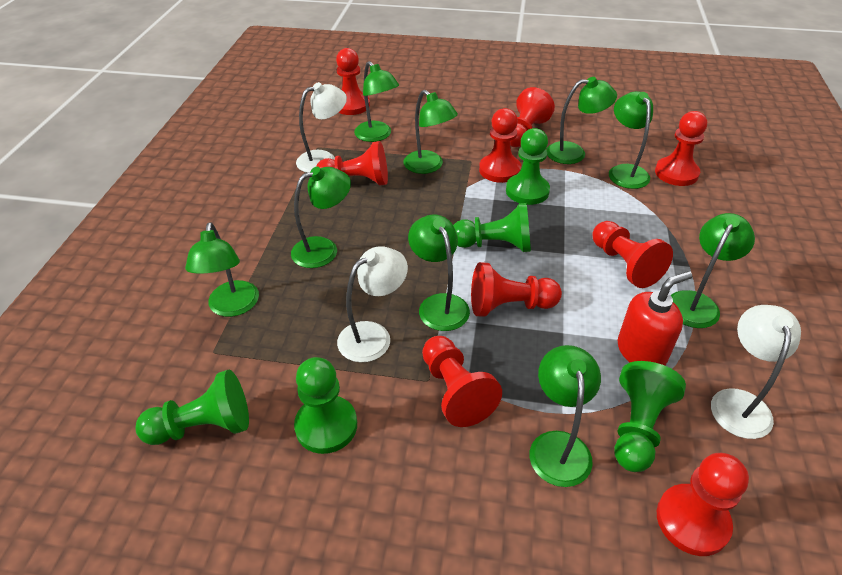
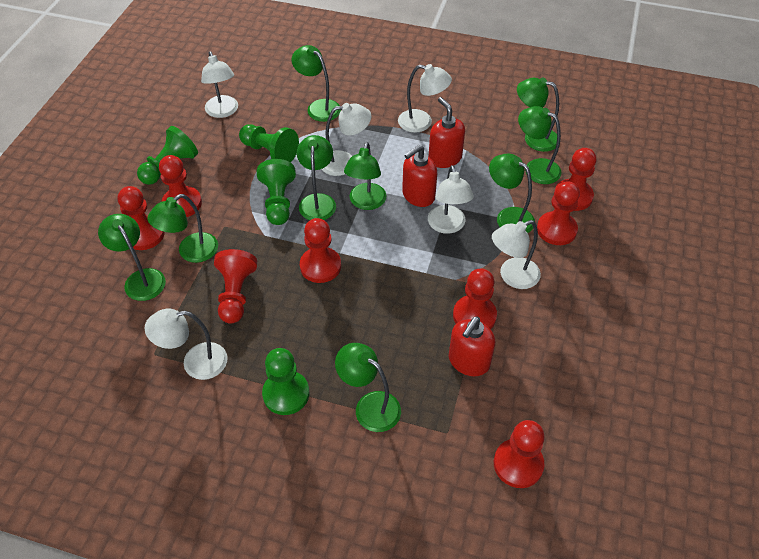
green pawn: [135,370,249,445] [294,357,357,454] [453,203,531,252] [506,128,550,205] [614,361,686,472] = 5 -> [137,126,198,185] [239,124,299,163] [257,159,296,225] [262,348,309,415] = 4
red pawn: [316,141,388,186] [336,48,370,115] [422,336,502,427] [471,262,562,317] [479,108,521,183] [510,87,555,147] [592,221,673,288] [655,111,707,186] [657,453,749,556] = 9 -> [118,186,165,250] [159,155,202,217] [214,249,257,324] [300,218,341,283] [453,268,497,329] [494,420,545,488] [537,181,580,245] [554,148,596,211] = 8
red soap dispenser: [618,271,692,365] = 1 -> [402,145,437,207] [428,97,465,168] [449,316,495,376] = 3
white lamp: [296,82,347,173] [337,246,408,362] [711,305,801,439] = 3 -> [144,309,228,380] [201,51,238,118] [322,103,371,176] [398,64,452,133] [428,165,474,234] [492,220,541,289] = 6

